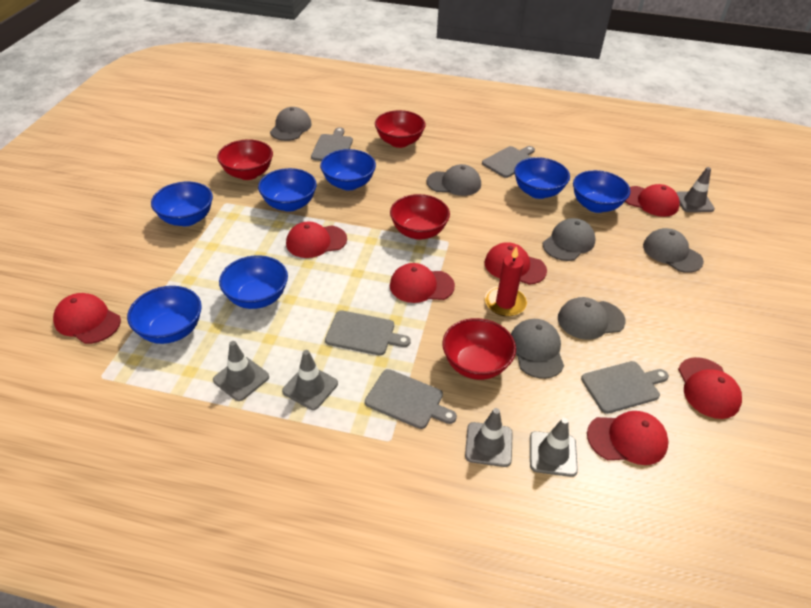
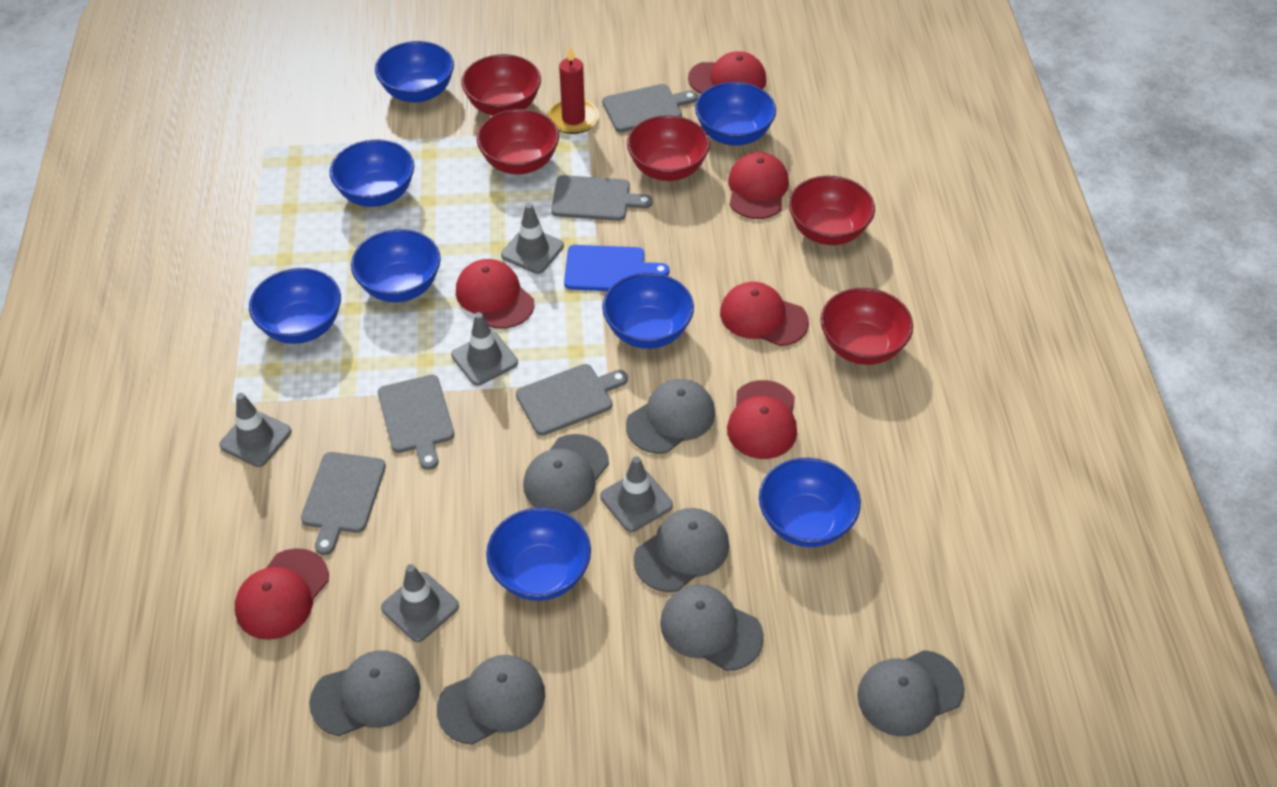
blue bowl: [127,286,202,344] [151,182,213,226] [219,255,288,309] [258,168,317,212] [320,149,376,190] [514,157,570,199] [573,170,630,213] = 7 -> [249,268,341,344] [330,139,414,207] [351,229,441,302] [375,41,454,102] [486,507,591,601] [602,272,694,349] [695,82,776,146] [759,458,861,547] = 8
blue cutting board: none = 0 -> [564,245,670,291] = 1
grey cap: [270,107,312,141] [427,164,481,196] [511,319,564,379] [543,218,596,261] [558,297,626,340] [643,228,704,273] = 6 -> [309,650,421,736] [437,655,545,745] [523,434,609,514] [626,379,715,454] [634,508,729,592] [660,585,764,671] [857,650,965,736] = 7
red bowl: [217,139,273,180] [375,110,426,148] [390,194,450,240] [442,318,516,380] = 4 -> [461,54,541,115] [477,109,559,174] [627,115,710,181] [789,176,875,245] [820,288,913,365] = 5
red cap: [53,293,121,344] [286,221,347,258] [390,263,455,303] [485,242,547,285] [587,411,669,465] [625,184,680,217] [678,357,742,419] = 7 -> [235,548,329,640] [456,259,534,329] [688,51,766,94] [720,282,809,346] [727,380,797,459] [728,152,789,219] = 6

